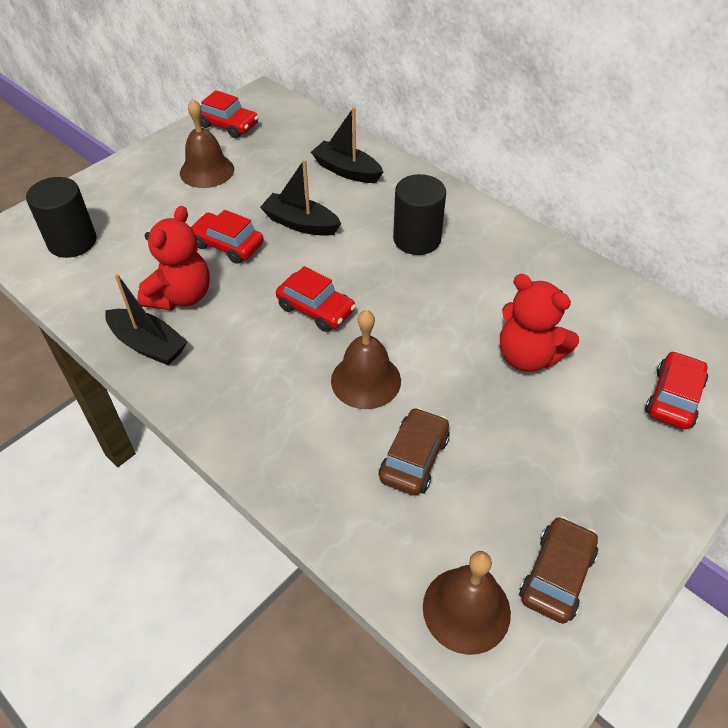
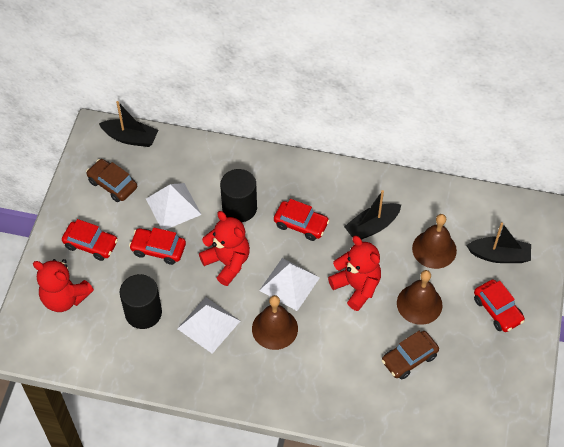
red teddy bear: [137,206,210,310] [500,274,579,372] = 2 -> [33,259,94,312] [199,211,250,286] [328,236,381,311] = 3
white pyramid: none = 0 -> [146,183,202,230] [177,297,240,354] [259,258,320,311] = 3

